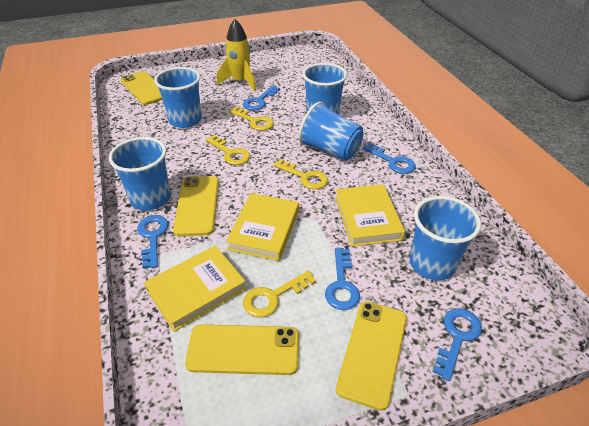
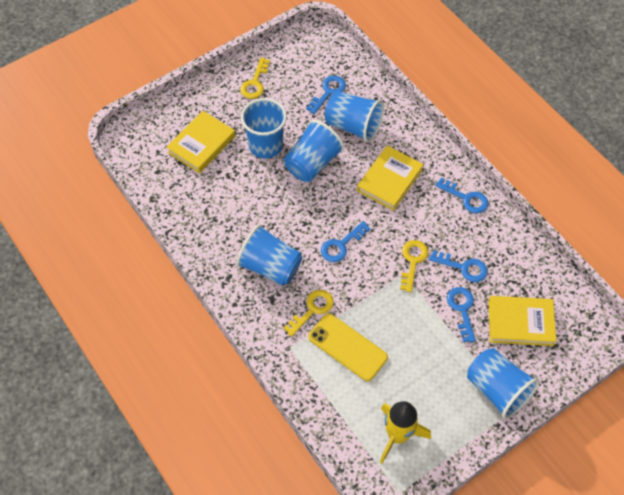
yellow key: [206,135,250,165] [229,107,274,131] [243,270,316,317] [273,159,328,189] = 4 -> [240,58,270,99] [284,290,334,337] [400,240,428,292] = 3
yellow phone: [121,71,162,105] [173,176,219,236] [185,324,299,375] [336,301,407,411] = 4 -> [308,314,388,381] = 1

